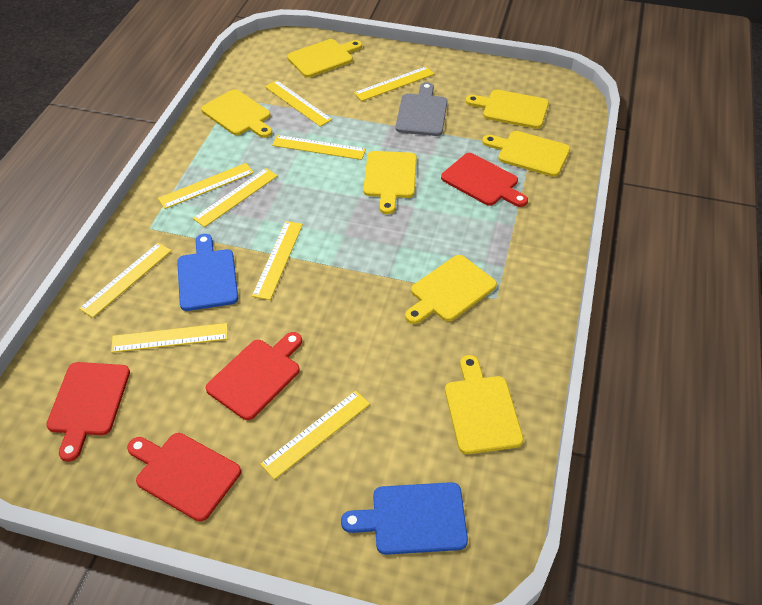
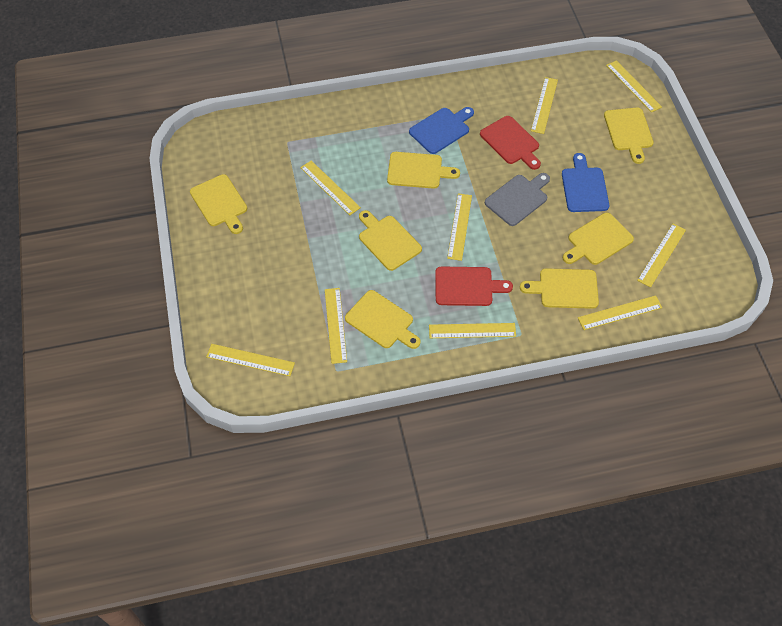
red cutting board: [46,362,130,462] [127,433,241,522] [206,332,302,420] [441,153,528,207] = 4 -> [435,267,513,306] [480,116,541,170] = 2

